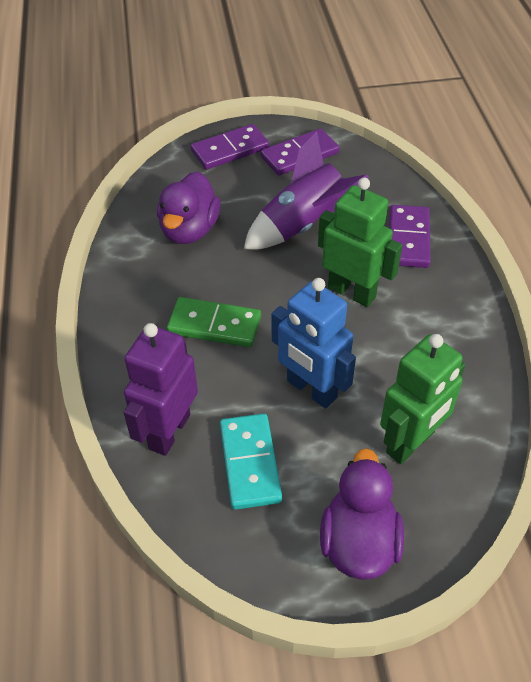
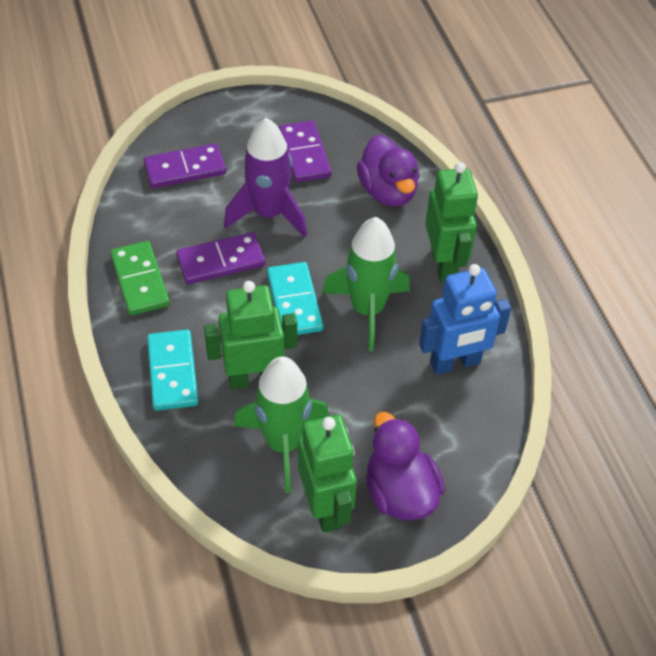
green robot: [318,178,403,307] [380,334,465,464] = 2 -> [204,281,297,390] [298,414,357,532] [425,162,478,282] = 3
green rocket: none = 0 -> [234,357,329,493] [322,217,410,351] = 2
purple robot: [124,323,198,456] = 1 -> none = 0
turquoise domino: [220,413,282,510] = 1 -> [147,329,199,411] [267,262,323,335] = 2

